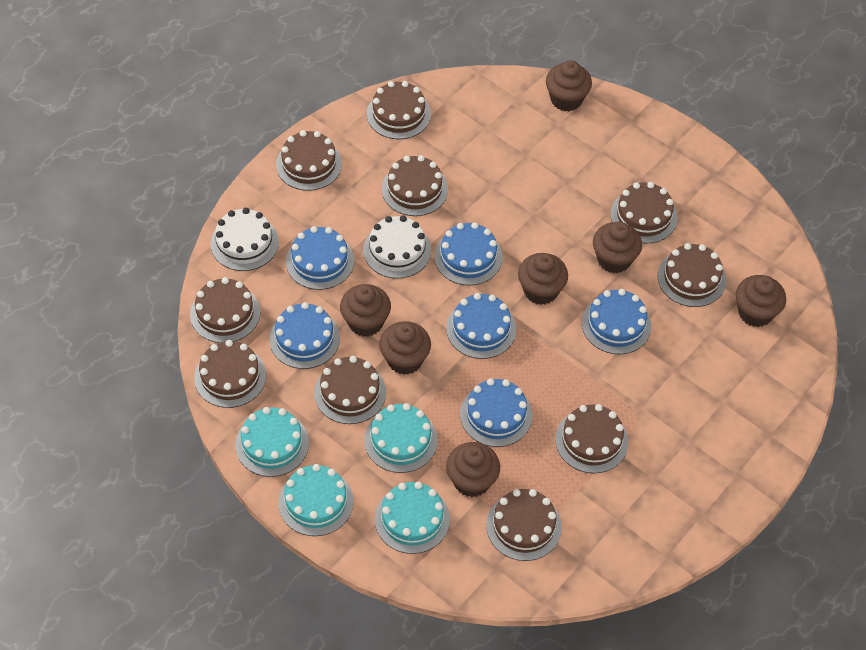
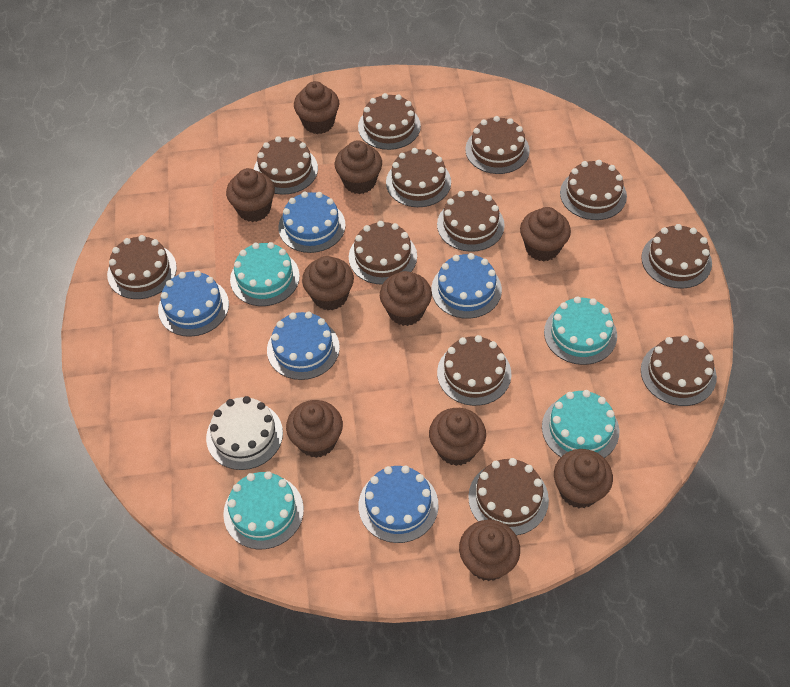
blue cake: [269,302,340,369] [286,226,354,290] [434,222,503,286] [446,293,516,359] [460,378,532,447] [582,289,651,354] = 6 -> [158,271,229,337] [267,311,340,380] [278,192,346,253] [359,465,438,543] [432,253,502,319] = 5
brown cake: [190,277,260,343] [194,340,266,408] [276,130,342,191] [314,356,386,424] [367,81,431,139] [382,155,448,216] [486,489,562,561] [555,404,628,473] [610,182,677,244] [658,243,726,307] = 10 -> [107,235,177,299] [254,136,318,195] [349,221,417,285] [358,93,421,150] [386,148,451,207] [437,190,505,252] [437,335,511,406] [465,116,530,174] [468,458,549,536] [560,160,627,220] [641,224,712,289] [641,335,717,406] = 12
brown cupcake: [340,284,391,337] [379,321,431,375] [446,442,500,497] [518,253,568,305] [546,61,592,111] [593,222,642,273] [736,275,786,327] = 7 -> [226,168,275,222] [286,400,343,458] [294,81,339,134] [302,256,354,311] [335,140,382,194] [380,271,432,326] [429,408,486,466] [459,520,520,581] [520,207,571,261] [554,449,613,508] = 10
white cake: [210,208,279,271] [363,215,431,279] = 2 -> [206,396,283,470] = 1

